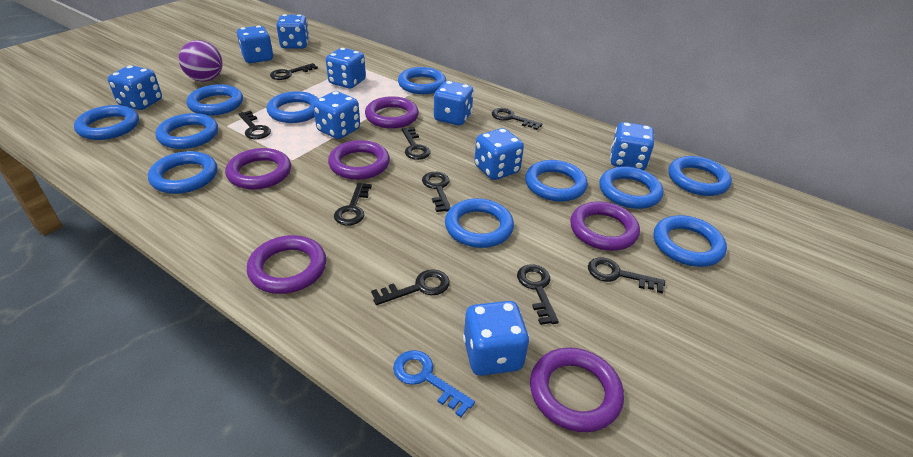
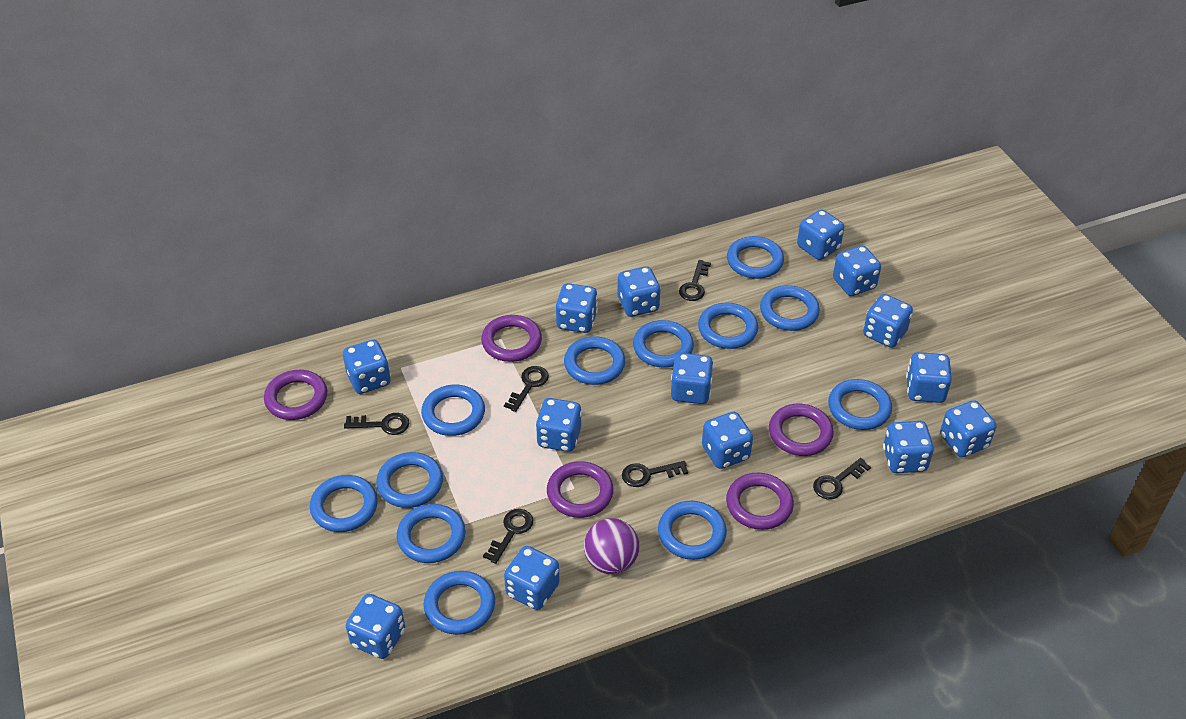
black key: [238,110,271,139] [270,63,318,80] [334,182,372,226] [371,269,450,305] [402,127,430,160] [422,172,451,212] [492,108,543,130] [517,264,559,325] [588,258,665,294] = 9 -> [344,413,409,435] [483,509,533,564] [504,366,549,412] [622,461,688,487] [679,260,711,301] [813,458,871,500] = 6
blue dice: [108,65,162,110] [237,25,273,63] [276,14,309,49] [313,91,360,139] [326,48,366,88] [434,81,474,125] [463,301,529,376] [474,128,524,180] [610,122,654,170] = 9 -> [343,340,391,394] [346,594,405,659] [504,546,560,610] [536,398,582,452] [556,283,598,333] [617,267,661,317] [671,353,714,404] [702,412,753,469] [797,209,844,260] [833,246,881,296] [863,294,913,348] [883,421,934,473] [906,352,952,403] [940,400,996,457] = 14
blue key: [393,350,475,417] = 1 -> none = 0
blue ring: [74,105,139,140] [148,151,217,194] [155,113,218,149] [187,84,243,116] [267,91,319,123] [398,67,446,94] [445,198,514,248] [525,160,588,202] [599,166,663,209] [654,215,727,267] [668,156,732,196] = 11 -> [310,475,378,532] [376,452,443,508] [397,504,465,563] [421,385,485,436] [424,571,495,635] [564,336,625,385] [633,320,694,368] [658,501,727,560] [698,302,758,349] [727,236,784,279] [760,285,820,331] [828,379,892,430] = 12
purple ring: [225,148,291,189] [247,235,326,294] [328,140,390,180] [365,96,419,128] [530,347,624,432] [570,201,640,251] = 6 -> [264,370,327,420] [481,315,542,362] [547,461,614,518] [726,473,794,530] [769,404,834,456] = 5

